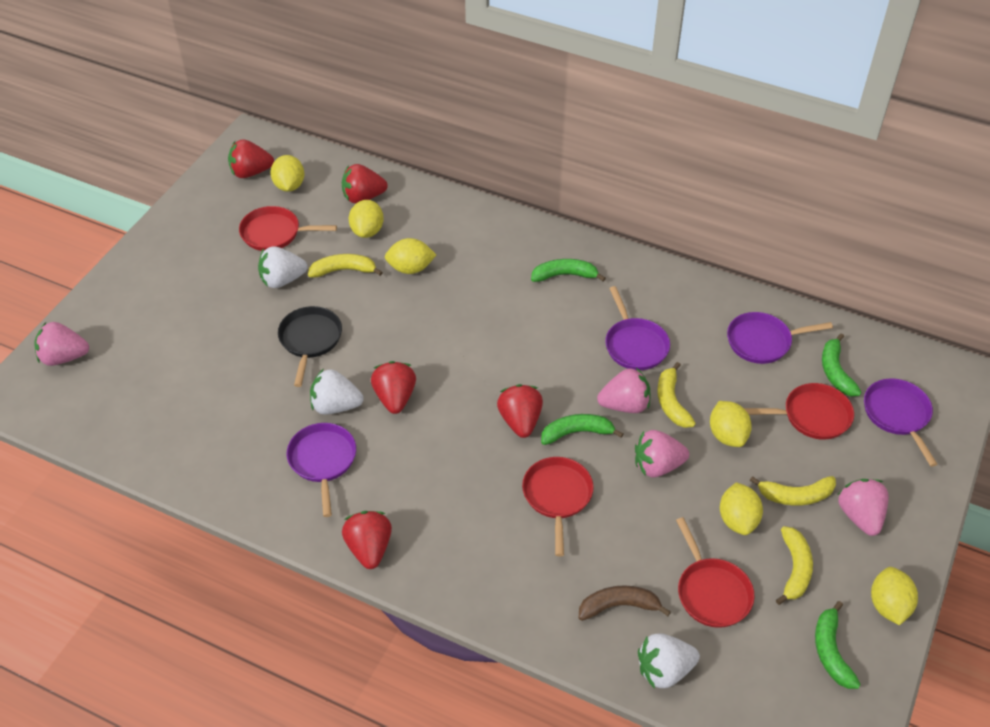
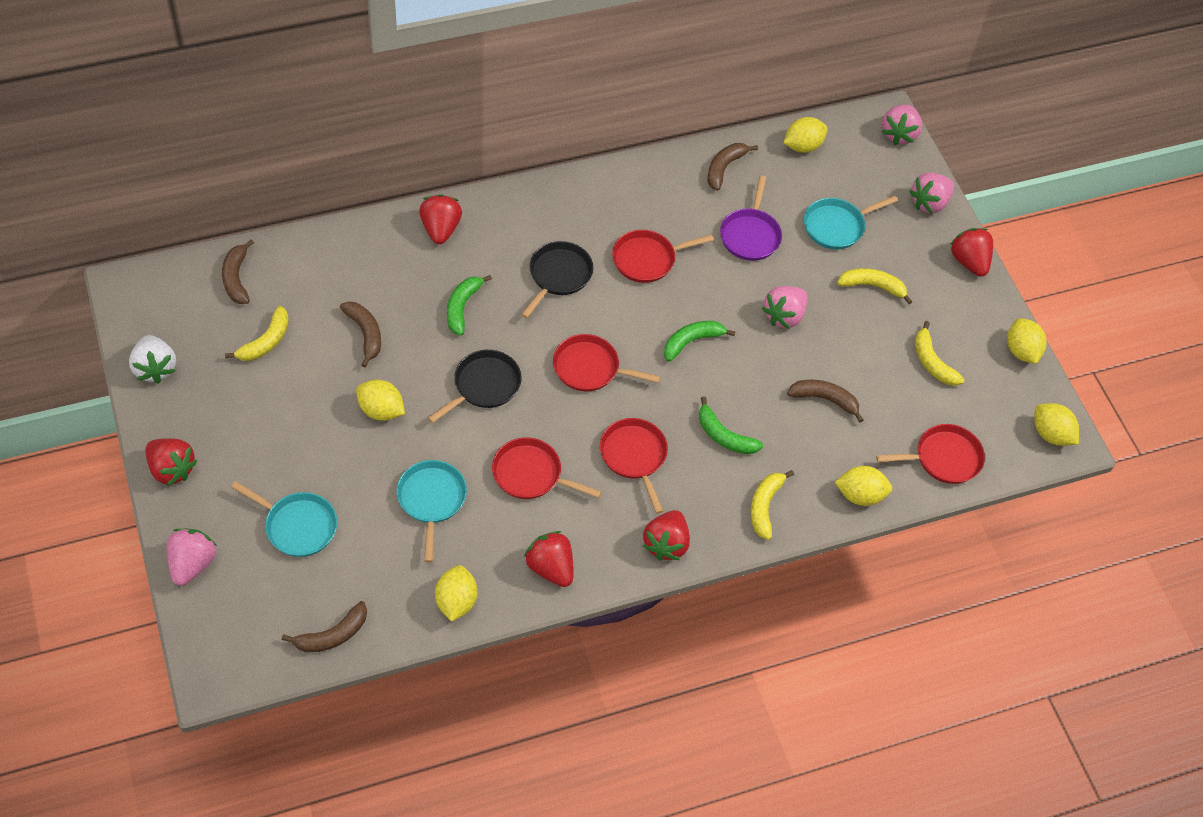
black pan: [278,306,342,387] = 1 -> [428,350,522,423] [521,241,593,318] = 2
brown banana: [579,585,671,621] = 1 -> [222,239,254,304] [282,601,367,652] [340,301,381,367] [708,143,758,191] [787,380,864,422] = 5
green banana: [531,259,606,282] [541,414,624,445] [815,601,861,689] [822,333,862,396] = 4 -> [447,275,492,336] [664,321,735,362] [699,396,763,455] = 3
purple pan: [287,423,356,517] [605,286,670,370] [727,312,833,364] [864,378,938,467] = 4 -> [720,176,782,261] = 1
red pan: [239,206,337,251] [522,457,594,557] [676,517,754,628] [744,383,854,440] = 4 -> [492,437,602,499] [553,334,661,392] [600,418,668,514] [612,230,714,283] [876,424,985,484] = 5
turquoise pan: none = 0 -> [231,481,337,557] [397,460,467,562] [804,196,898,249] = 3
white strawberry: [258,246,308,288] [310,369,364,414] [638,633,700,689] = 3 -> [129,335,176,384] = 1

